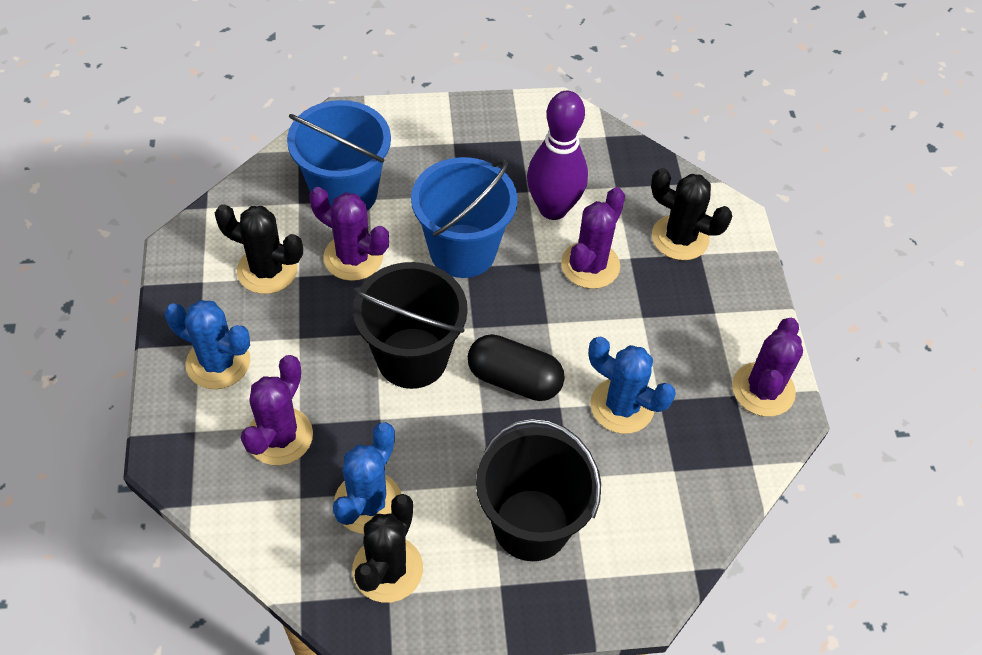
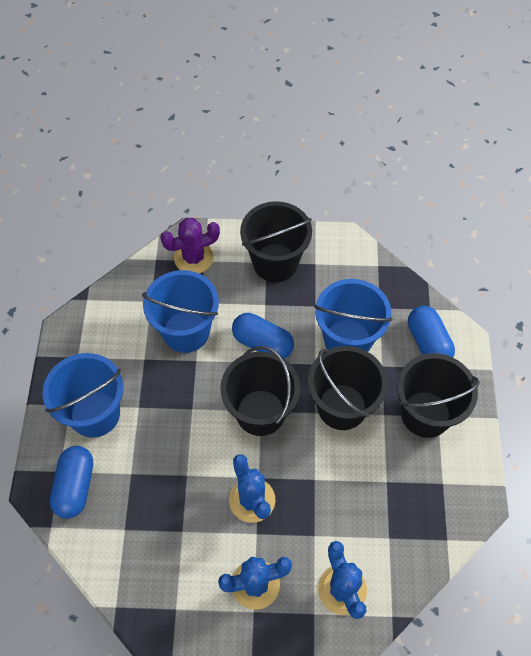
black bucket: [353,262,468,389] [476,418,601,561] = 2 -> [220,346,300,436] [240,201,312,282] [308,346,388,430] [397,353,480,438] = 4
black cactus: [215,204,303,294] [352,494,423,603] [651,168,733,260] = 3 -> none = 0
black capsule: [468,334,565,401] = 1 -> none = 0
blue bucket: [287,100,391,211] [411,157,518,278] = 2 -> [42,353,123,438] [142,270,219,353] [314,279,393,352] = 3
blue capsule: none = 0 -> [50,446,93,519] [232,313,294,359] [408,306,455,357] = 3
purple bowling pin: [527,91,588,220] = 1 -> none = 0
purple cactus: [241,355,313,465] [309,187,389,281] [561,187,625,289] [732,317,803,417] = 4 -> [160,218,220,273] = 1

